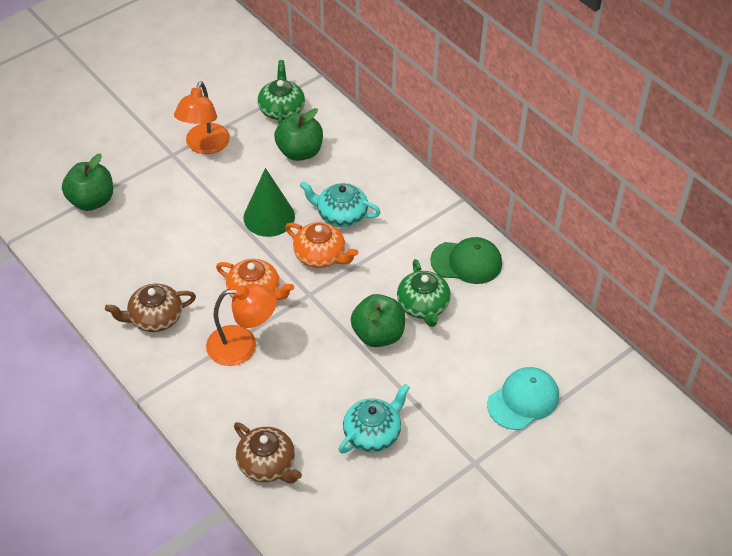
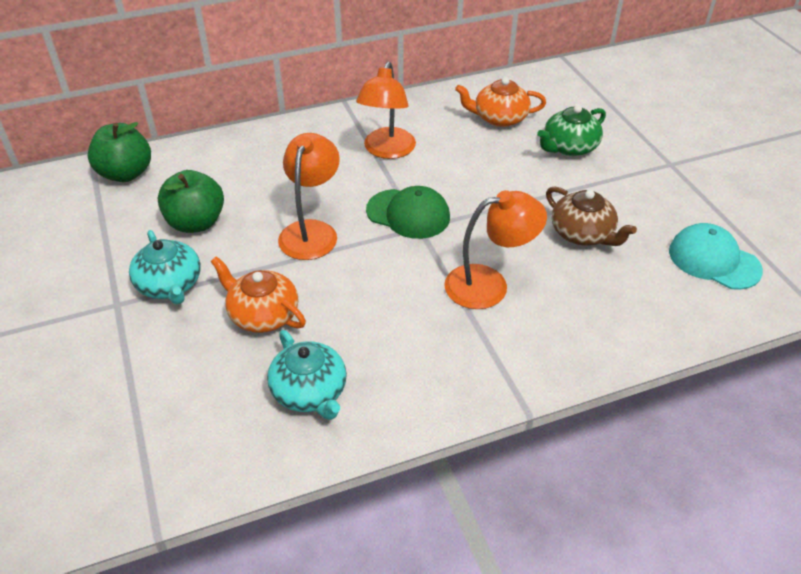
brown teapot: [105,284,196,332] [234,422,302,483] = 2 -> [546,186,637,246] = 1
green apple: [62,153,113,211] [274,108,323,161] [351,294,405,347] = 3 -> [88,122,151,182] [158,170,224,233] = 2
green cone: [243,168,295,237] = 1 -> none = 0
green teapot: [257,60,305,124] [397,259,451,327] = 2 -> [537,105,606,156] = 1
orange lamp: [174,81,230,154] [206,284,277,366] = 2 -> [278,133,340,260] [356,62,416,159] [444,190,547,309] = 3

